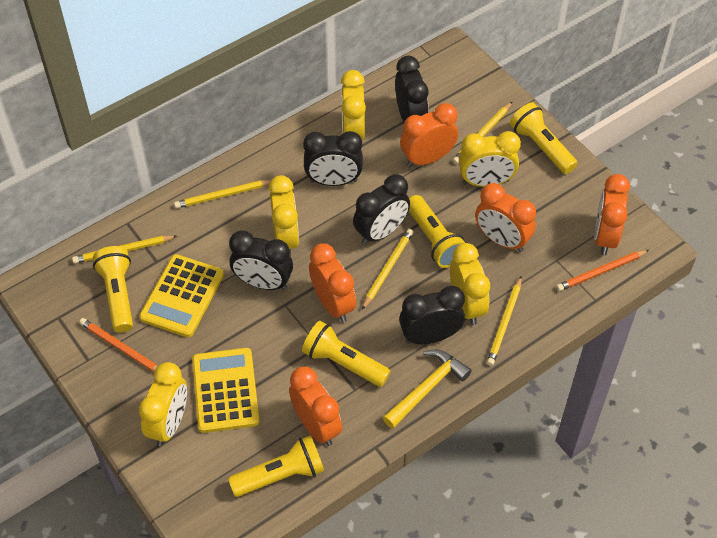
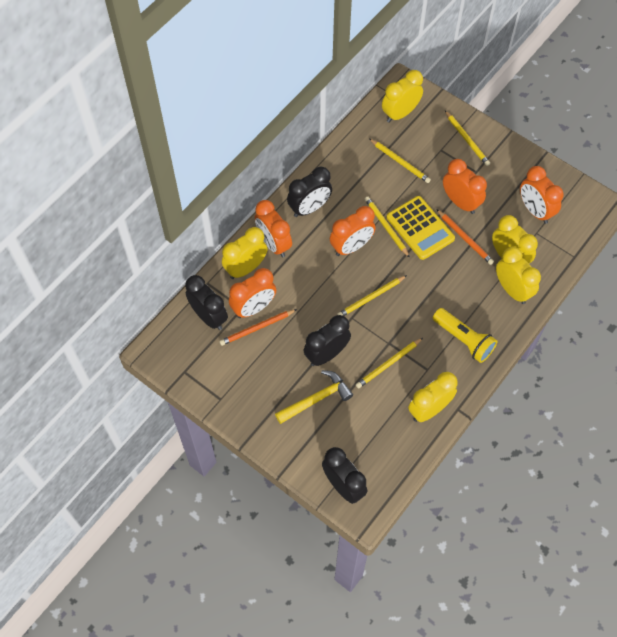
black clock: [229,230,293,290] [303,131,363,186] [353,174,410,245] [395,56,428,122] [399,286,465,344] = 5 -> [185,275,228,330] [287,167,332,217] [304,315,351,366] [322,447,367,504] = 4
yellow calculator: [139,254,224,337] [192,348,259,433] = 2 -> [387,196,455,260] = 1
yellow flashlight: [93,246,133,332] [228,435,324,497] [302,321,391,387] [409,195,465,268] [510,102,578,174] = 5 -> [433,308,497,363] = 1

